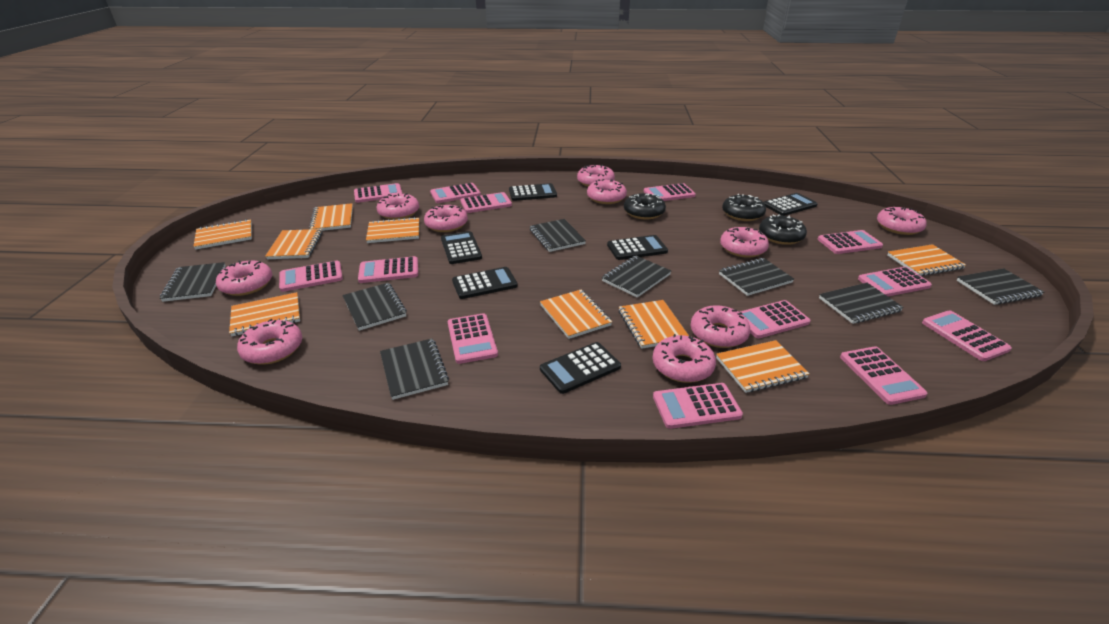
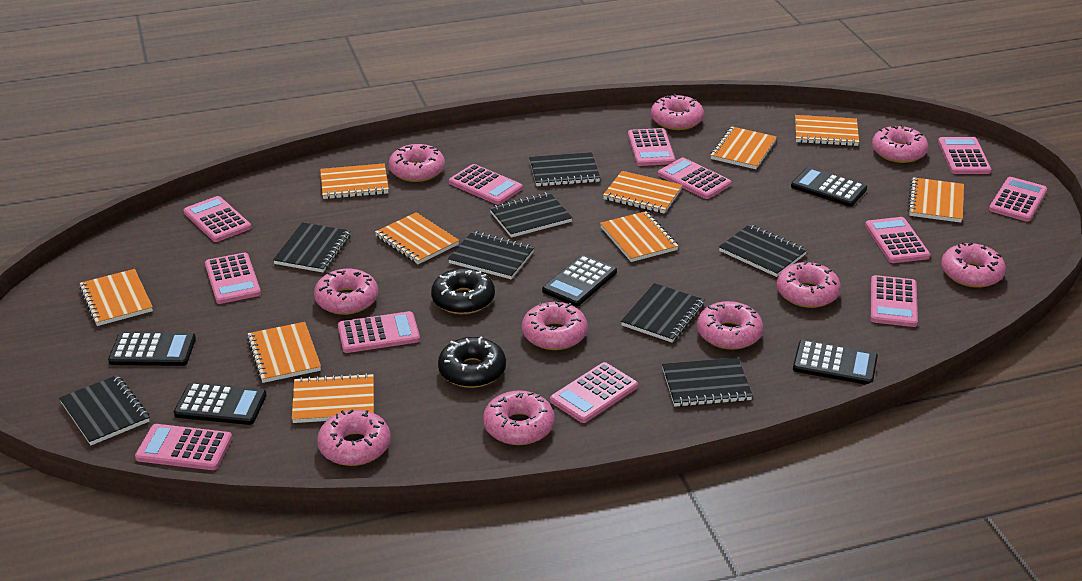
black calculator: [441,231,482,264] [452,267,518,299] [509,183,557,201] [540,342,621,394] [607,235,668,260] [763,193,818,216] = 6 -> [108,332,196,366] [174,382,267,425] [542,255,617,306] [791,167,867,207] [793,340,878,385] = 5
black donut: [624,193,666,220] [722,194,766,221] [759,215,807,245] = 3 -> [431,268,495,314] [438,336,506,388] = 2
orange notebook: [193,219,252,250] [229,292,300,336] [265,229,323,259] [309,203,353,231] [366,217,419,243] [540,290,612,339] [619,300,689,349] [716,340,809,393] [887,244,966,276] = 9 -> [79,269,153,326] [247,322,321,383] [292,373,374,423] [320,163,389,199] [375,212,459,264] [600,211,679,262] [603,171,683,214] [710,126,777,169] [795,115,859,146] [907,177,964,223] = 10
pink calculator: [279,260,343,292] [354,183,402,203] [358,256,418,283] [430,183,481,203] [448,313,498,364] [460,192,512,213] [644,183,696,201] [653,383,743,429] [740,300,811,339] [817,230,883,254] [840,346,928,405] [858,267,932,296] [922,310,1012,361] = 13 -> [135,424,232,470] [184,196,251,242] [205,253,261,304] [338,311,420,353] [449,164,523,205] [550,362,638,423] [628,128,675,166] [658,157,731,199] [865,217,930,263] [871,275,918,327] [938,137,991,174] [989,177,1047,222] = 12

